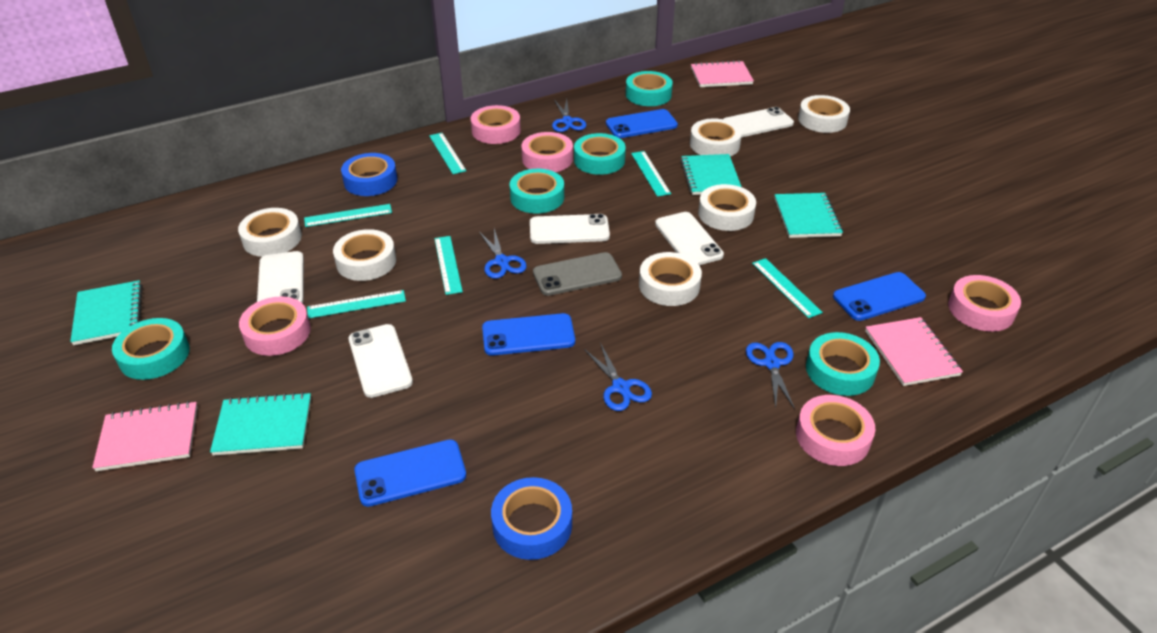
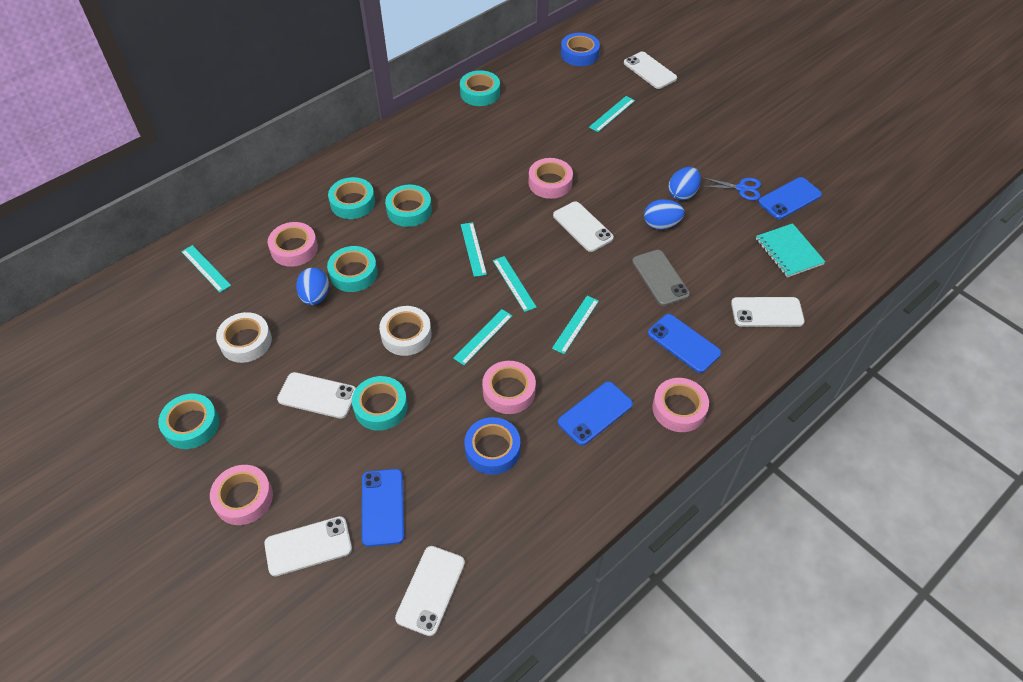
blue egg: none = 0 -> [296,268,329,305] [644,199,684,230] [668,167,701,201] = 3
blue scissors: [479,229,527,279] [552,99,586,132] [584,343,652,411] [746,342,795,409] = 4 -> [700,177,761,200] = 1
pink notebook: [92,401,198,471] [691,60,754,87] [865,317,963,386] = 3 -> none = 0
turquoise notebook: [70,280,143,345] [210,392,311,456] [680,154,742,195] [774,193,843,238] = 4 -> [756,223,825,278] = 1
turquoise tape: [112,318,190,380] [510,169,564,214] [574,133,626,175] [626,71,673,106] [806,332,880,396] = 5 -> [158,394,219,449] [327,246,378,292] [328,177,375,219] [352,376,408,431] [385,185,432,227] [460,70,500,106] = 6
white phone: [257,251,304,304] [349,324,413,398] [530,214,610,244] [655,212,724,265] [723,107,794,137] = 5 -> [264,516,352,576] [277,372,356,419] [395,546,465,636] [553,201,614,252] [624,52,677,89] [731,297,805,327] = 6
white tape: [238,208,302,257] [333,229,396,281] [639,252,702,306] [690,118,742,156] [698,184,756,231] [798,95,850,133] = 6 -> [216,312,272,363] [379,306,432,356] = 2

